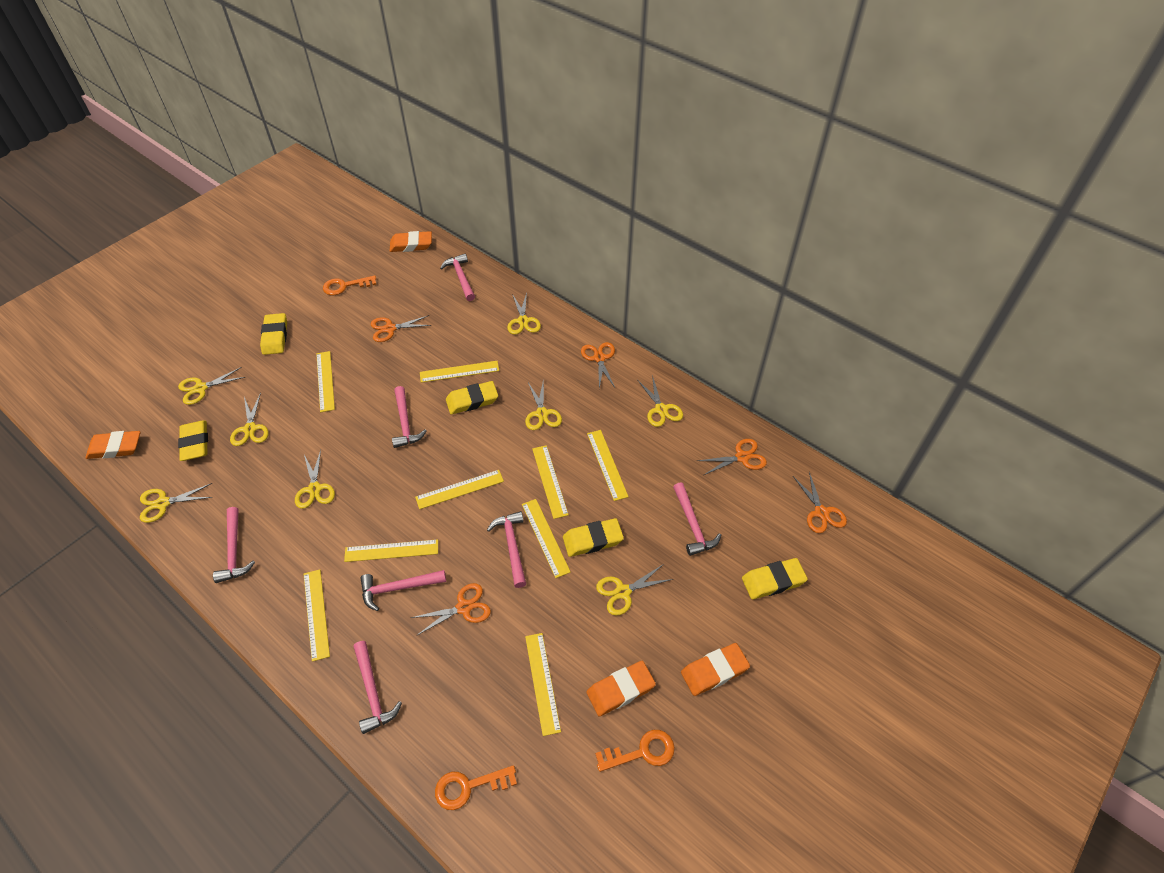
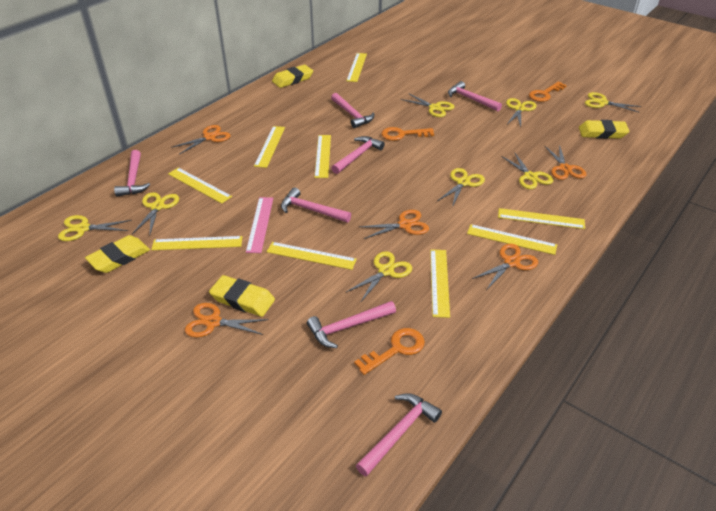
orange eraser: [85,431,141,459] [390,231,432,252] [586,661,656,717] [681,643,750,696] = 4 -> none = 0
pink ruler: none = 0 -> [246,197,273,253] = 1
yellow eraser: [178,421,208,461] [260,313,287,355] [446,381,498,414] [563,518,624,557] [742,558,808,600] = 5 -> [85,235,150,273] [209,275,275,317] [272,65,313,88] [579,120,630,139] = 4

